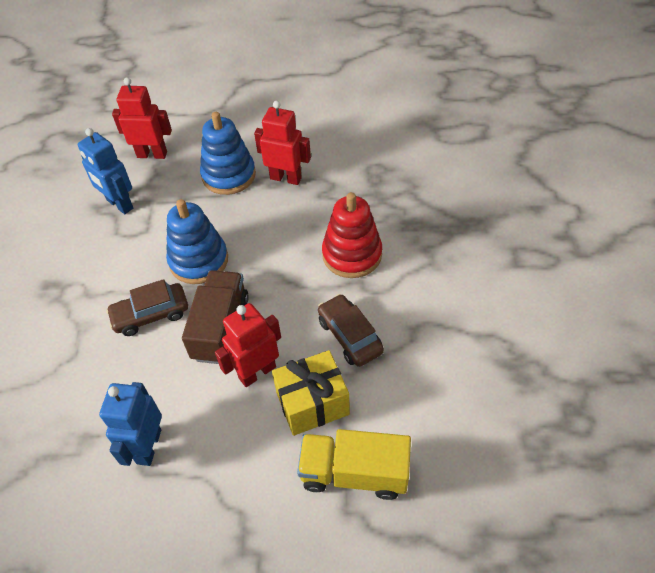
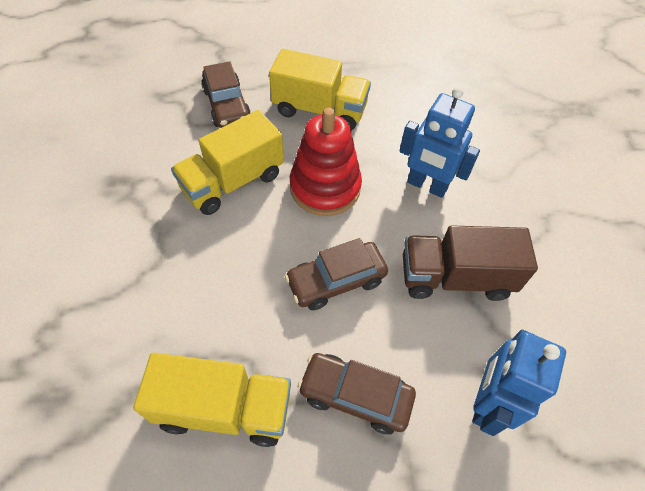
blue stacking toy: [166,199,228,284] [200,112,256,195] = 2 -> none = 0
brown car: [106,279,188,336] [318,294,384,367] = 2 -> [201,61,251,128] [285,238,388,310] [298,353,416,434] = 3
red robot: [112,77,172,159] [215,303,281,387] [254,101,311,185] = 3 -> none = 0
yellow gift: [272,350,350,436] = 1 -> none = 0
yellow truck: [297,429,411,500] = 1 -> [134,352,291,447] [171,110,284,215] [269,49,371,131] = 3

